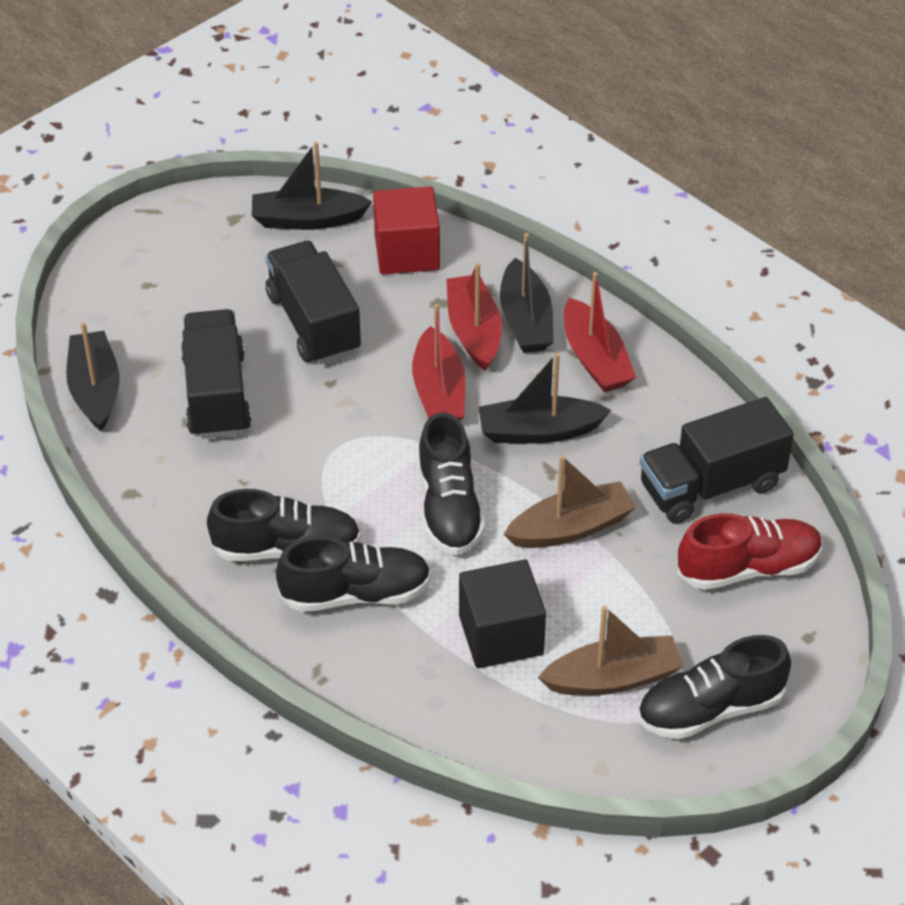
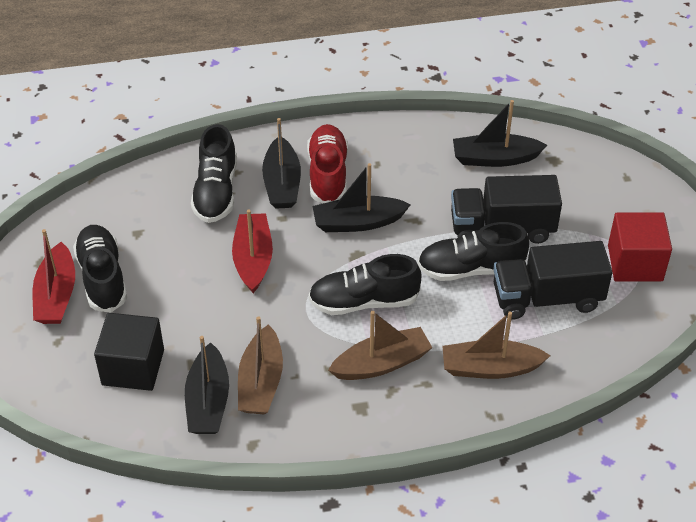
black truck: [181,309,251,439] [265,241,361,364] [640,397,794,524] = 3 -> [451,175,562,244] [493,241,612,320] = 2
brown boat: [504,455,636,548] [538,606,684,696] = 2 -> [238,316,283,414] [328,311,432,380] [442,311,551,379] = 3
red boat: [412,304,466,421] [446,263,502,371] [564,272,636,392] = 3 -> [33,229,75,324] [232,210,273,293] = 2

